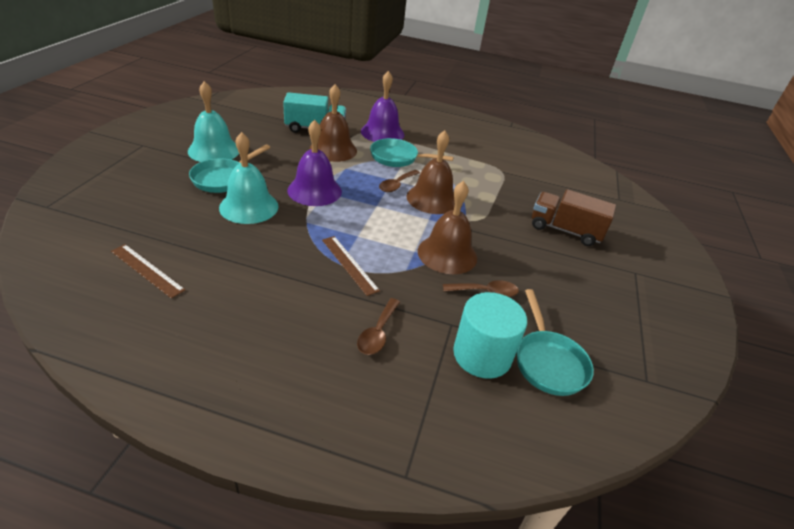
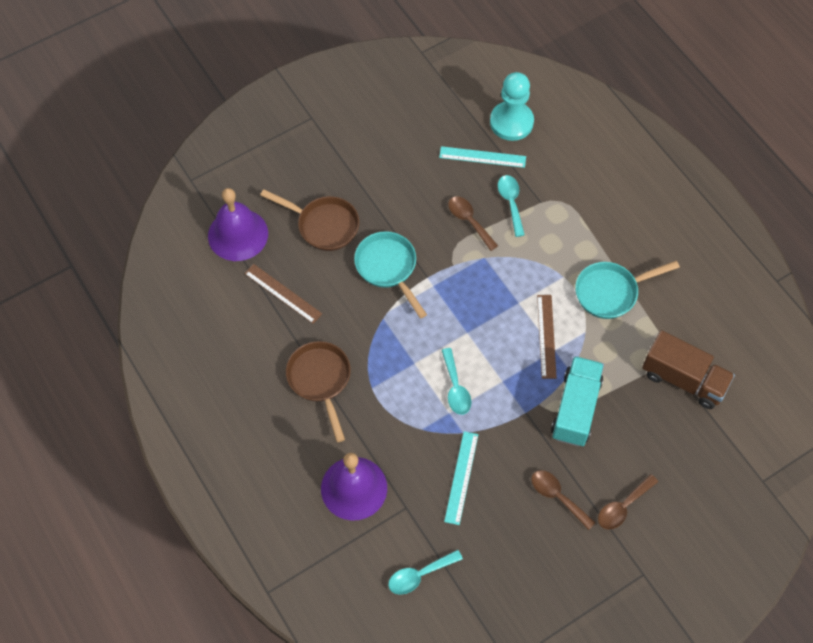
brown bell: [310,84,357,162] [406,130,455,214] [418,181,477,274] = 3 -> none = 0
brown pan: none = 0 -> [260,189,359,251] [286,341,351,442] = 2
turquoise bell: [188,81,239,162] [219,132,279,224] = 2 -> none = 0
turquoise cylinder: [453,292,527,379] = 1 -> none = 0
turquoise pan: [189,144,271,193] [370,138,454,167] [517,289,594,396] = 3 -> [354,231,427,319] [575,261,680,319] = 2
turquoise pawn: none = 0 -> [490,72,534,141] = 1
turquoise ruler: none = 0 -> [439,146,526,168] [444,431,478,525] = 2
turquoise spoon: none = 0 -> [388,550,463,595] [442,348,472,415] [498,175,525,237] = 3

